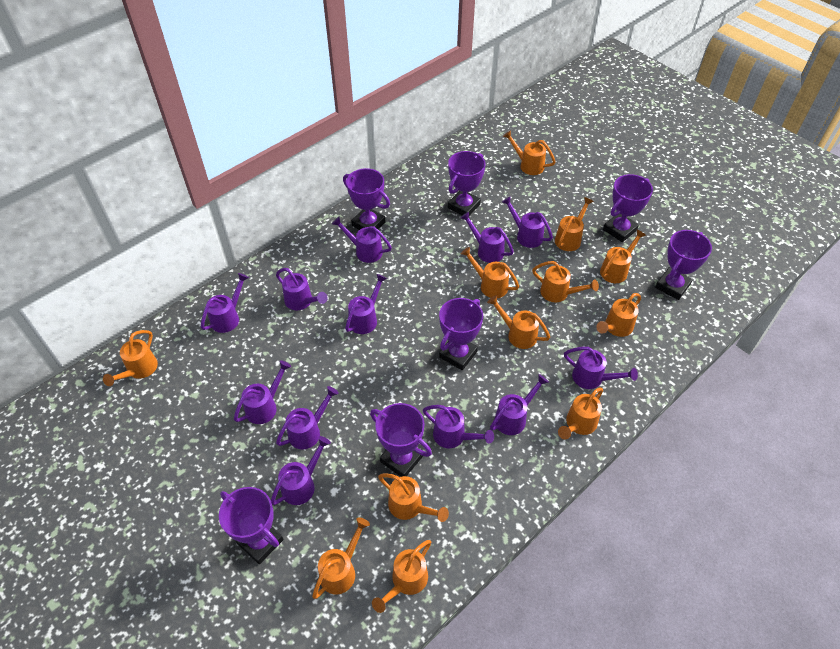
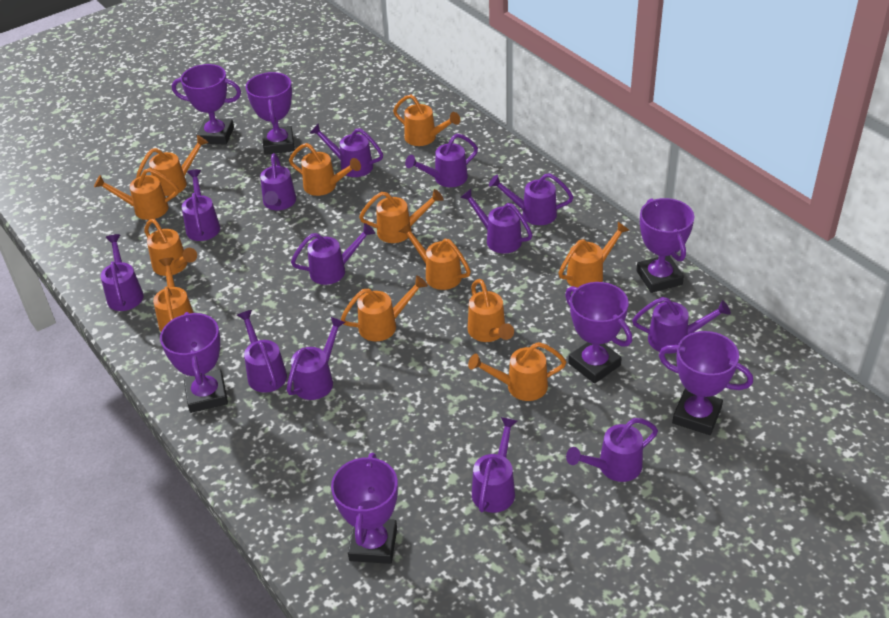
purple watering can: [201,273,249,333] [234,360,291,424] [271,436,331,505] [276,268,328,310] [276,386,339,449] [332,217,392,263] [345,274,387,334] [423,405,494,448] [460,212,514,263] [490,374,549,435] [502,196,553,248] [564,347,638,389] = 12 -> [100,234,144,311] [182,169,220,241] [237,310,287,393] [260,153,296,210] [287,317,346,400] [291,223,375,285] [310,124,383,177] [405,134,478,187] [460,189,532,254] [472,417,517,513] [489,173,573,225] [566,418,658,482] [632,297,731,354] = 13

